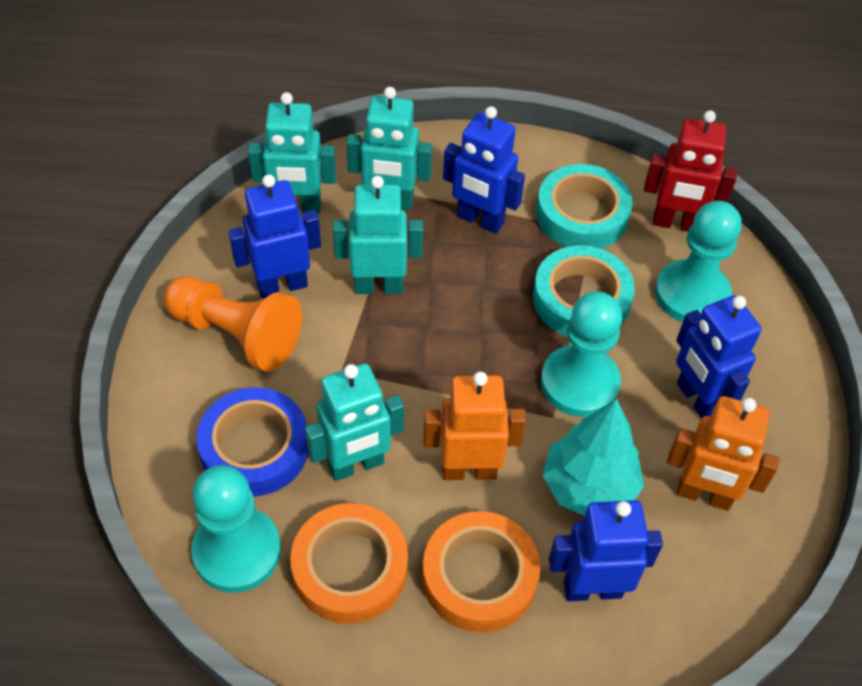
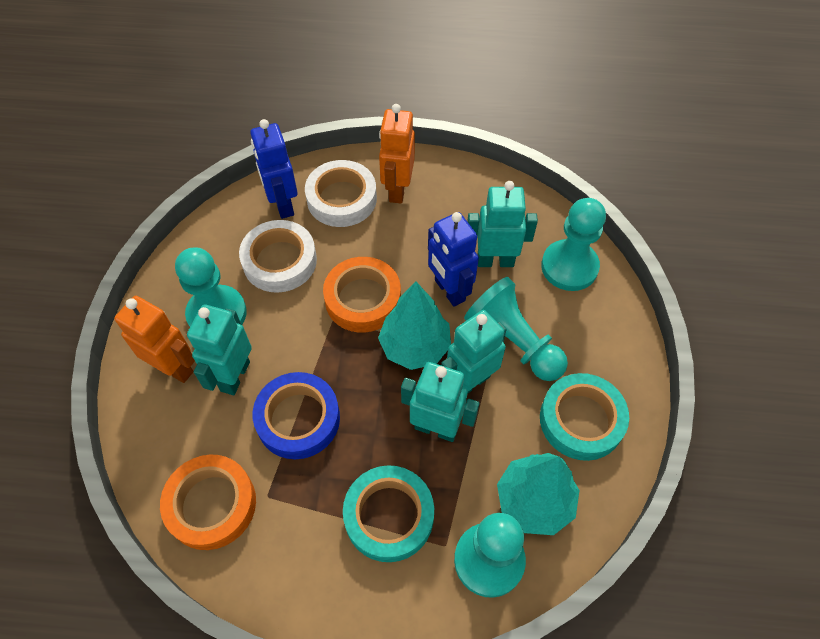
blue robot: [228,175,321,298] [443,106,525,234] [549,500,663,601] [676,295,762,419] = 4 -> [250,119,298,219] [428,212,479,307] = 2
orange pawn: [164,276,302,372] = 1 -> none = 0
red robot: [644,111,737,232] = 1 -> none = 0
turquoise pawn: [191,465,281,593] [541,292,622,417] [655,201,742,322] = 3 -> [175,247,247,327] [454,513,526,598] [464,277,568,381] [541,198,606,291] = 4
turquoise tree: [543,399,644,516] = 1 -> [378,282,451,370] [497,453,580,535] = 2
white tape: none = 0 -> [239,220,317,293] [305,160,377,227] = 2

